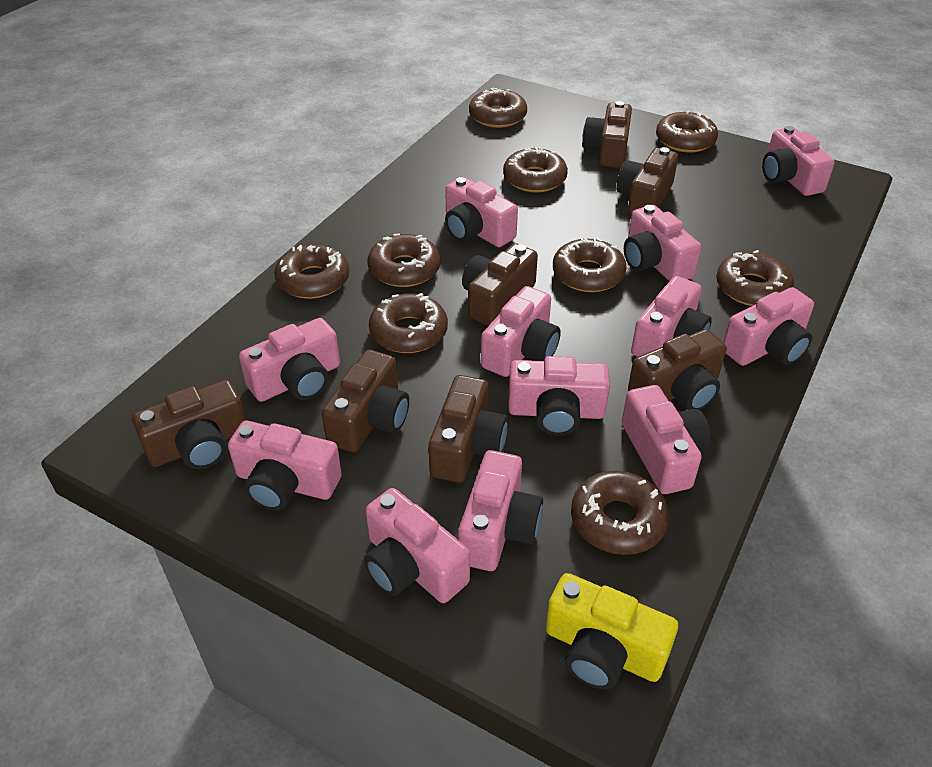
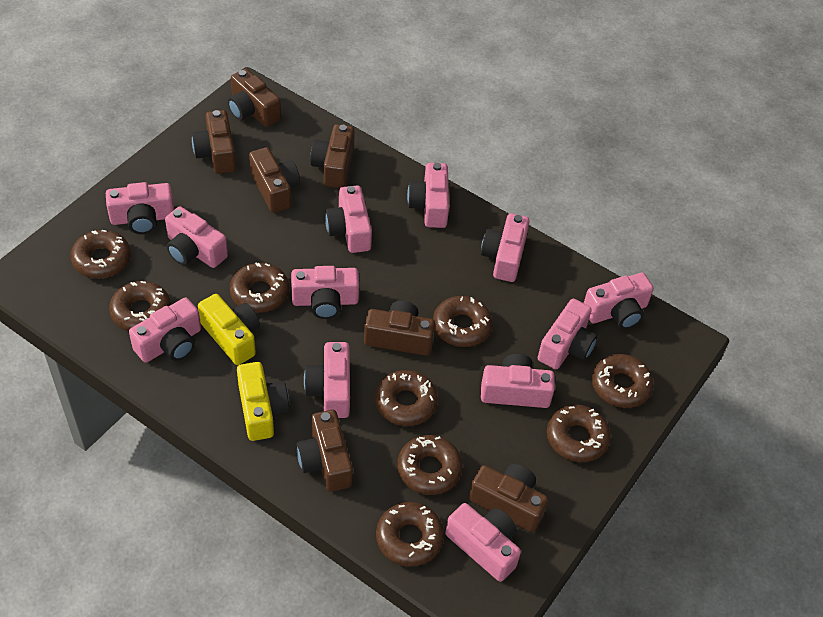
yellow camera: [545,573,678,689] = 1 -> [198,294,260,365] [237,362,289,441] = 2

